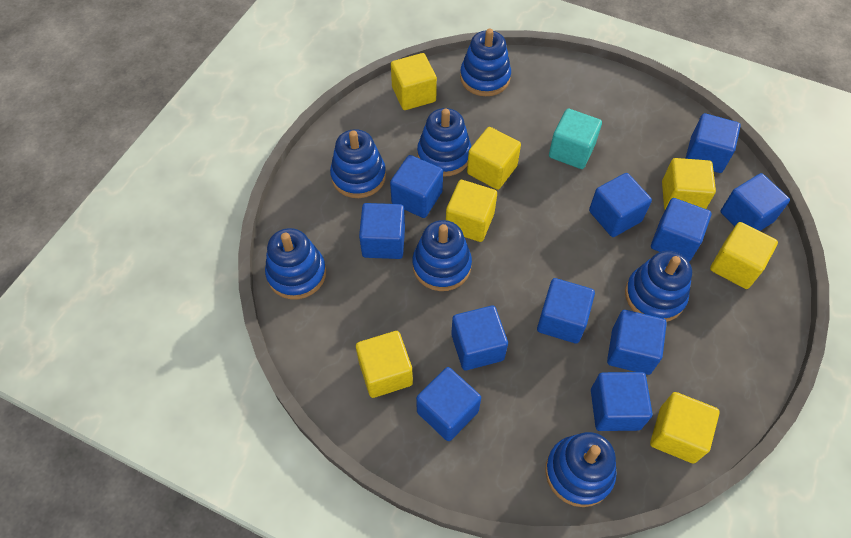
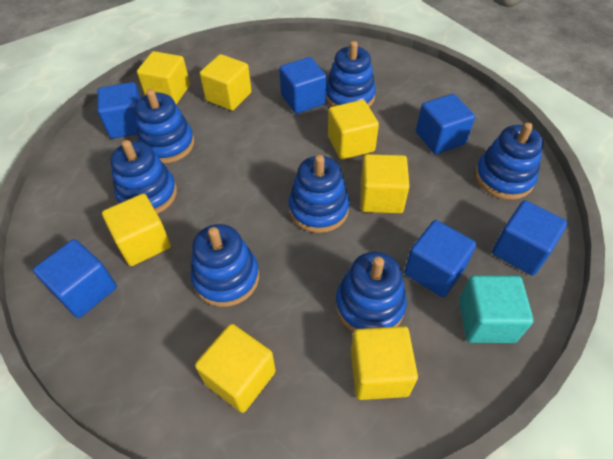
blue cube: [359,203,405,259] [390,155,443,218] [416,367,481,441] [451,306,508,370] [537,278,595,344] [589,173,652,237] [591,372,653,431] [607,310,667,375] [651,198,711,262] [685,113,741,173] [720,173,790,231] = 11 -> [33,239,117,318] [97,82,141,139] [279,57,327,114] [404,220,476,297] [416,94,475,154] [492,200,568,276] = 6

